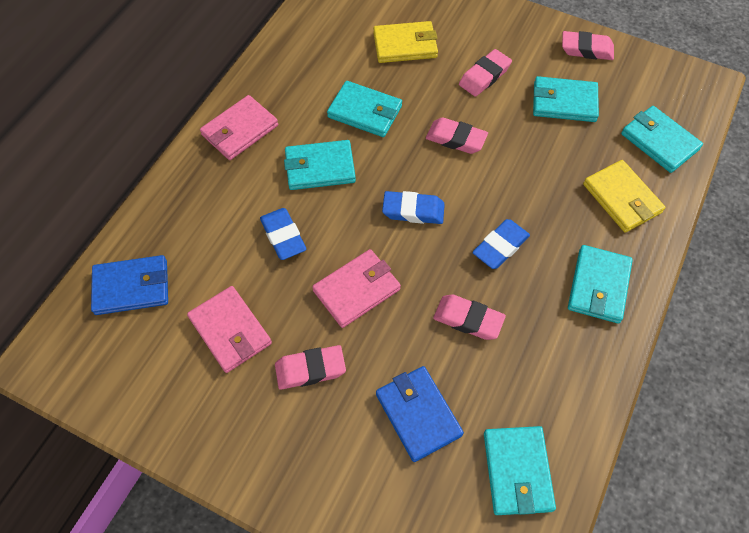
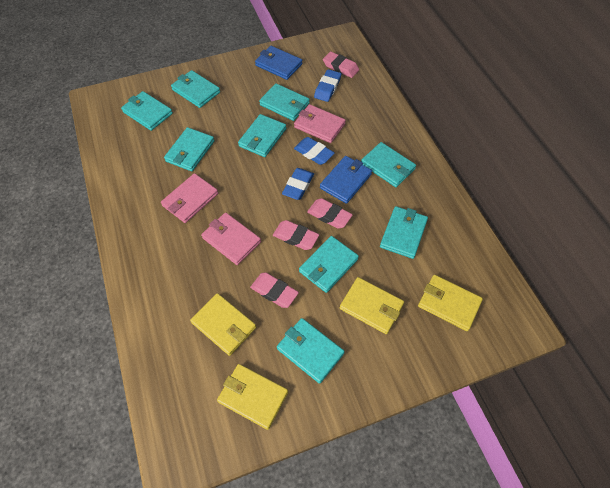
pink eraser: [275,345,346,390] [426,117,488,154] [433,294,506,340] [459,49,512,97] [562,31,614,60] = 5 -> [250,272,299,308] [273,220,319,250] [307,198,353,229] [323,51,359,78] = 4
turquoise wallet: [284,140,356,190] [327,81,402,137] [484,426,556,515] [533,76,599,122] [568,245,633,323] [621,106,703,173] = 6 -> [121,91,173,131] [164,127,215,171] [171,70,220,108] [238,114,286,157] [259,83,310,121] [277,318,345,384] [299,236,359,293] [361,142,416,187] [380,206,428,259] = 9
yellow wallet: [373,21,438,63] [583,160,666,233] = 2 -> [190,293,256,356] [217,364,288,430] [340,277,404,334] [418,275,483,331] = 4

